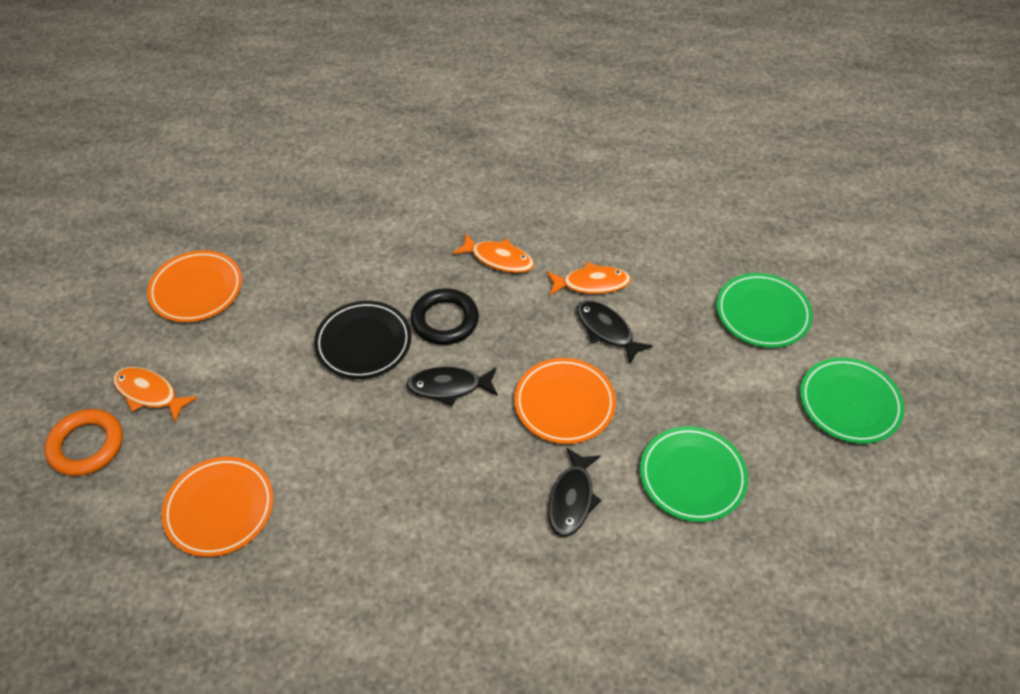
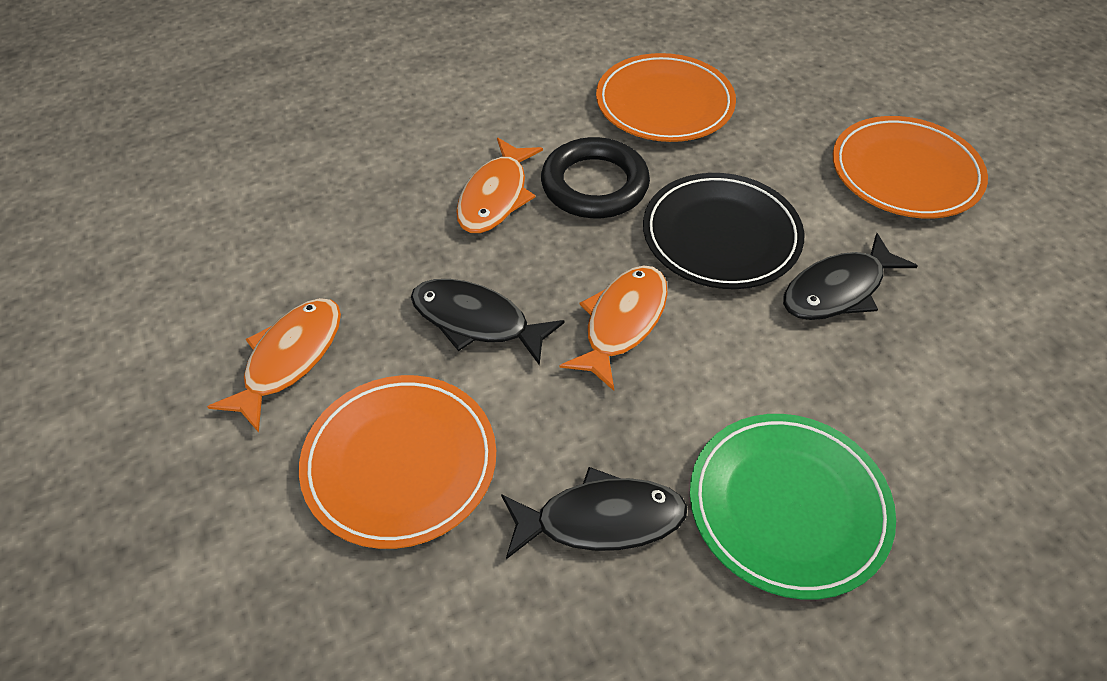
green plate: [640,426,748,522] [717,273,813,348] [800,358,905,444] = 3 -> [690,414,896,600] = 1
orange ring: [44,409,123,476] = 1 -> none = 0

